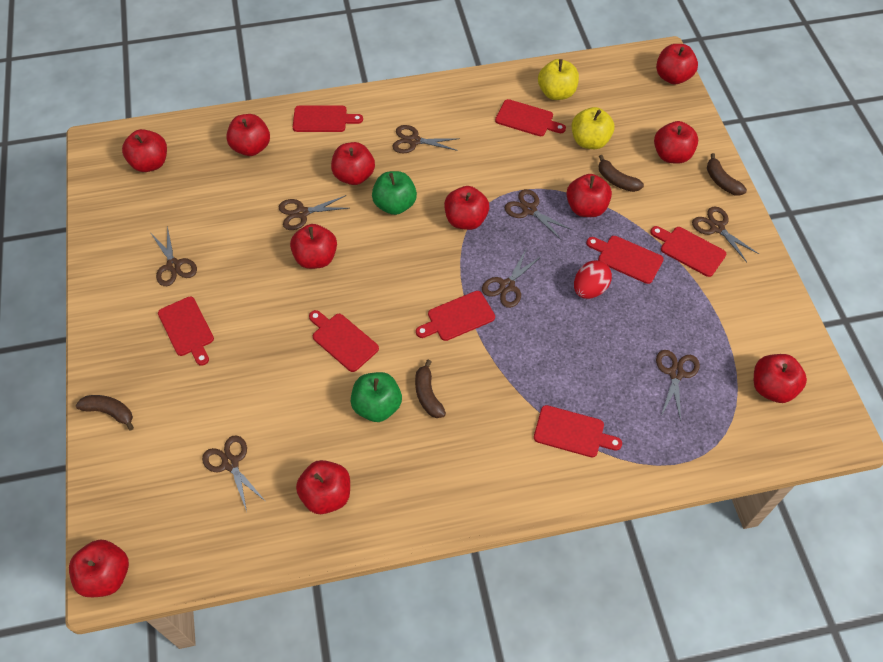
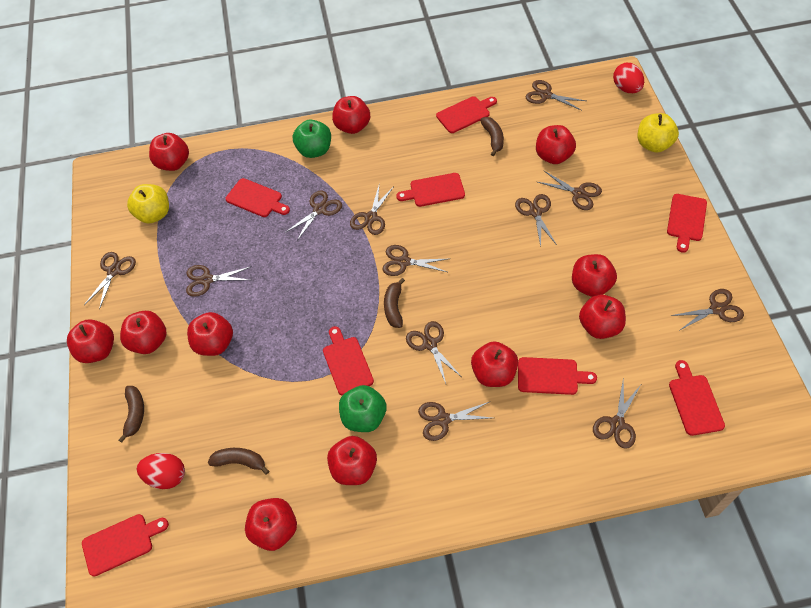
brown scissors: [152,226,197,286] [202,435,265,512] [279,195,349,230] [392,125,460,153] [482,250,542,308] [505,189,572,239] [656,350,700,421] [692,207,759,262] = 8 -> [84,252,136,310] [186,265,250,297] [285,190,342,240] [350,186,394,235] [382,245,447,276] [406,321,462,384] [418,401,492,441] [515,194,557,247] [526,80,586,111] [538,171,602,210] [593,380,641,449] [670,289,744,330] = 12
red egg: [574,260,612,299] = 1 -> [137,453,185,489] [613,63,644,93] = 2

